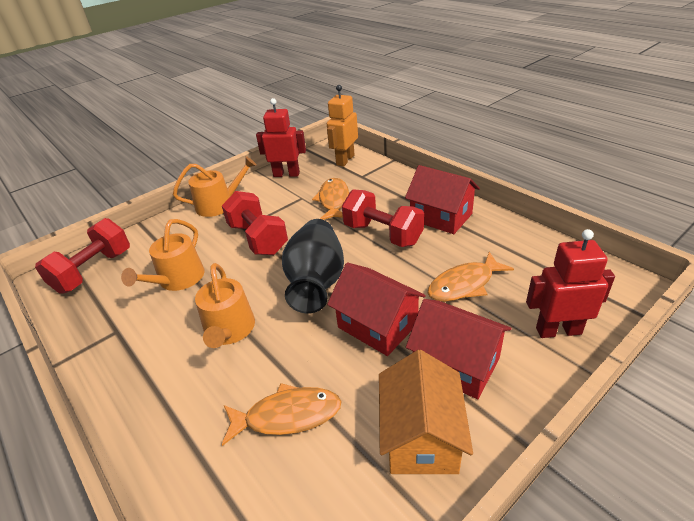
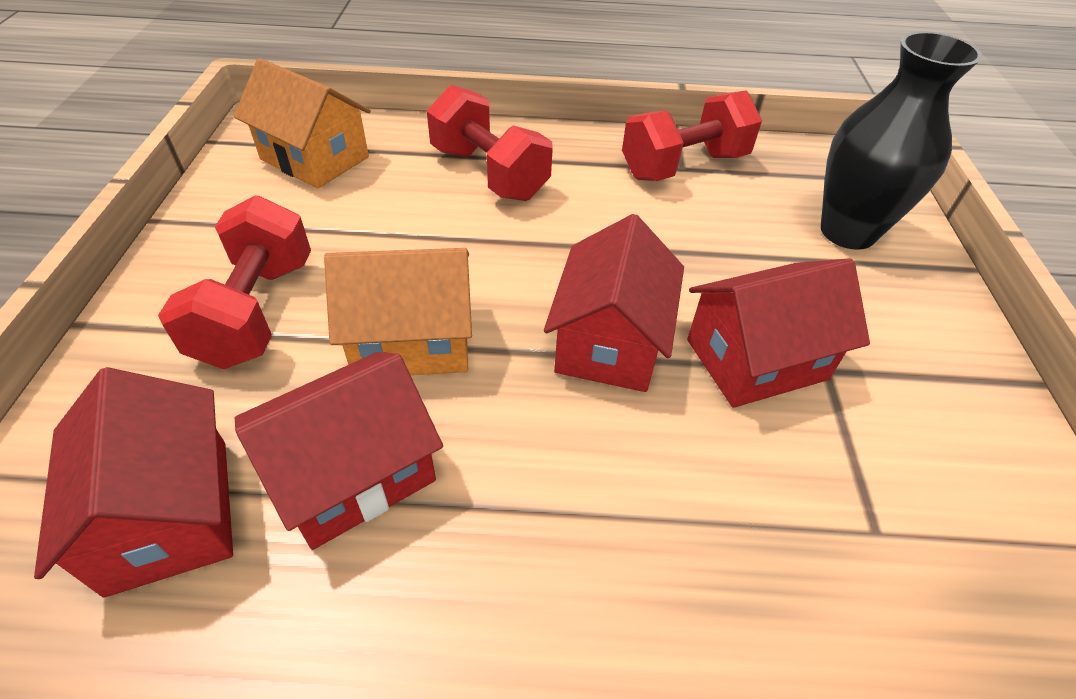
orange fish: [222,383,342,446] [312,178,349,220] [428,252,514,302] = 3 -> none = 0
orange house: [379,350,473,474] = 1 -> [234,58,371,188] [324,248,472,375] = 2
orange robot: [327,85,358,167] = 1 -> none = 0
orange watering can: [121,219,205,291] [173,156,257,217] [195,263,255,348] = 3 -> none = 0
red house: [327,263,426,356] [405,165,480,234] [406,299,511,399] = 3 -> [34,367,233,598] [235,352,443,550] [544,214,684,392] [687,258,870,408] = 4
red robot: [256,98,306,177] [526,229,615,338] = 2 -> none = 0

